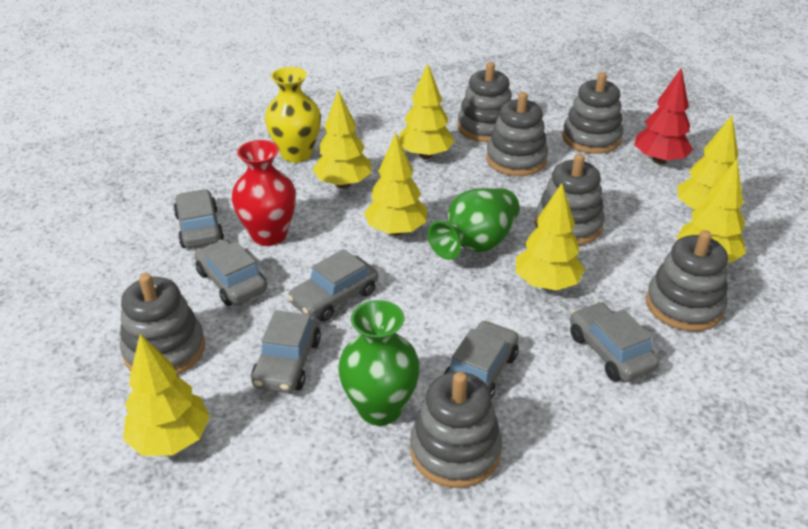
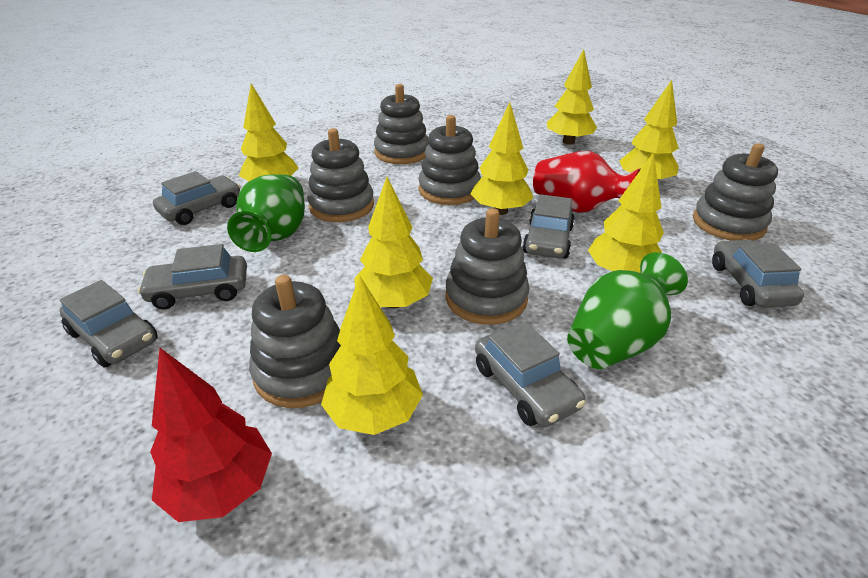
grey stacking toy: [120,273,205,375] [410,372,502,488] [457,62,512,142] [486,92,548,176] [535,154,605,245] [562,72,623,154] [646,230,728,332] = 7 -> [249,275,341,408] [307,128,374,222] [374,84,429,164] [418,115,481,205] [446,208,529,325] [693,143,778,241] = 6
yellow vase: [265,67,321,163] = 1 -> none = 0

